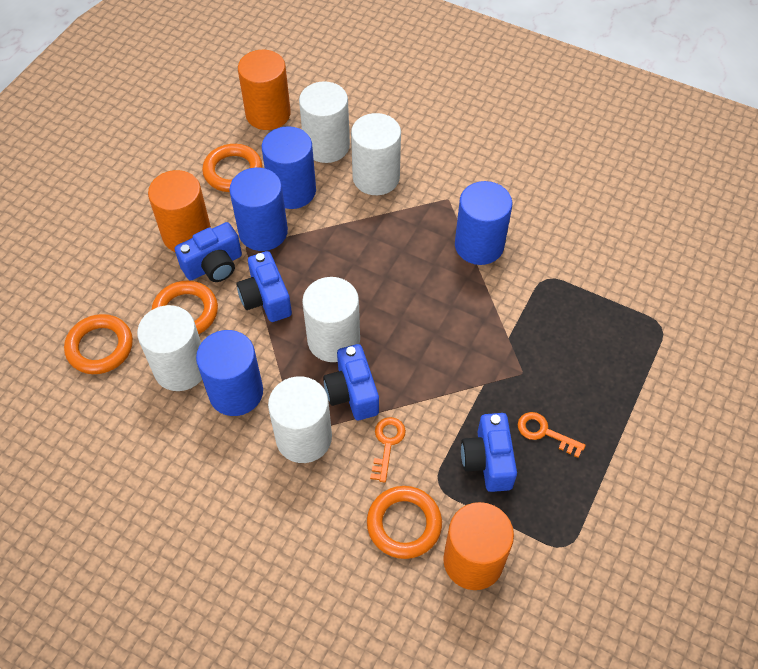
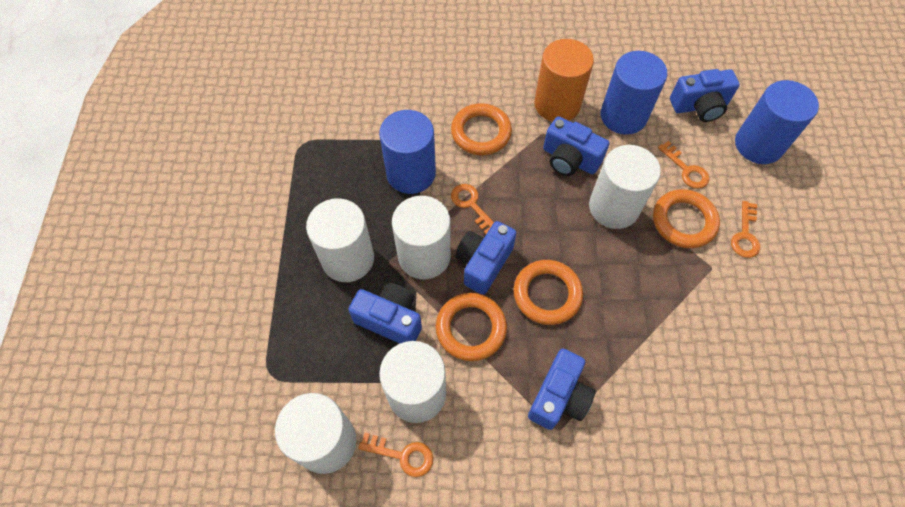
blue camera: [175,222,242,282] [237,251,292,322] [323,344,379,420] [461,413,517,492] = 4 -> [348,283,422,343] [455,221,516,295] [528,349,595,430] [543,116,609,176] [670,69,740,122] = 5
blue cylinder: [196,330,263,416] [229,168,288,251] [262,126,316,209] [455,181,512,265] = 4 -> [379,110,436,194] [601,51,667,135] [735,80,819,164] = 3
orange cylinder: [148,170,211,252] [238,50,291,130] [443,502,514,590] = 3 -> [534,39,594,122] = 1
orange key: [370,417,406,483] [518,412,586,458] = 2 -> [358,433,433,477] [451,184,494,234] [658,141,709,189] [731,201,760,258] = 4

